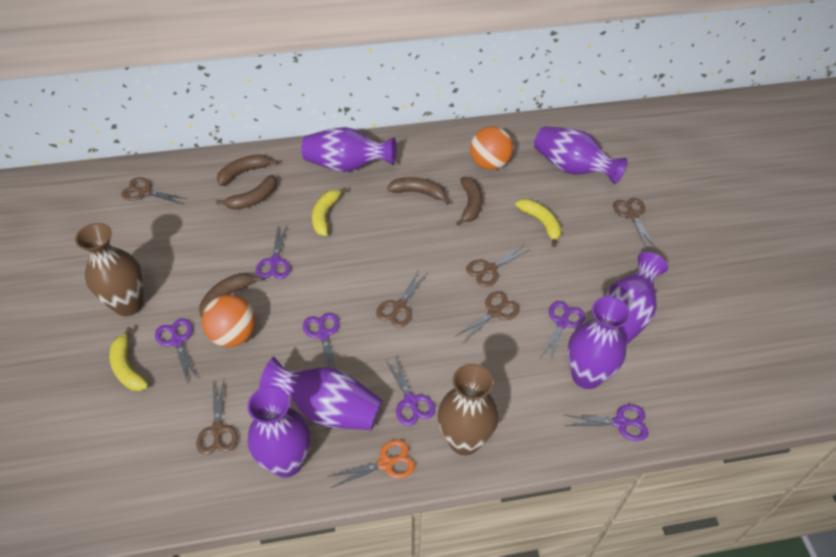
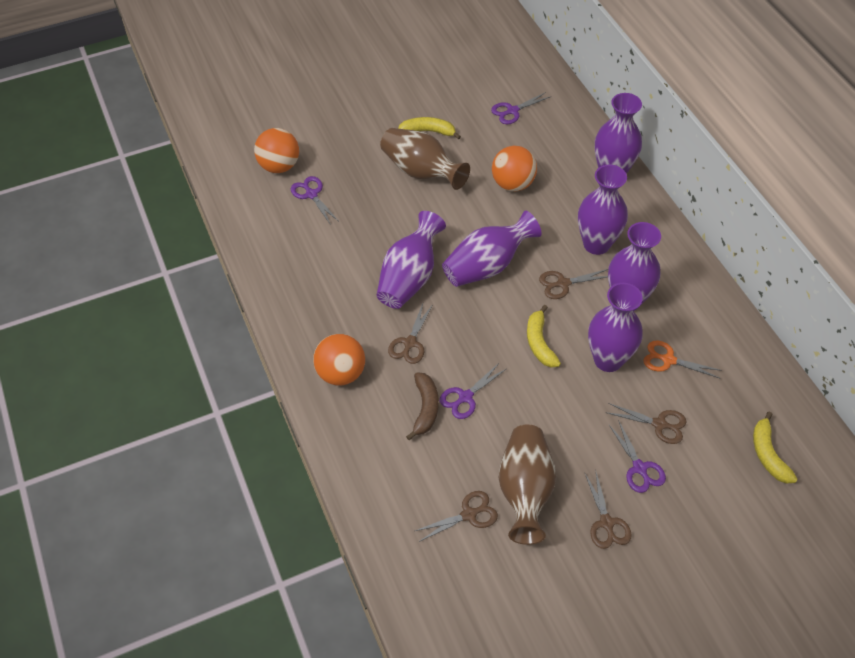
brown banana: [199,273,262,318] [216,175,277,210] [217,155,278,186] [387,177,450,205] [456,177,482,226] = 5 -> [406,372,439,440] = 1
brown scissors: [121,177,188,204] [196,380,238,455] [376,270,428,327] [454,291,520,344] [466,244,531,287] [613,198,656,249] = 6 -> [388,304,433,364] [415,491,498,542] [539,269,608,299] [585,472,632,549] [605,403,687,444] = 5
orange ball: [202,295,256,347] [470,126,513,170] = 2 -> [254,128,299,173] [313,334,365,385] [492,146,537,191] = 3
purple scissors: [155,318,198,381] [256,226,290,279] [303,313,339,369] [385,356,435,426] [540,301,585,362] [565,404,649,441] = 6 -> [291,176,338,225] [440,362,506,419] [491,92,550,124] [608,420,666,493] = 4

